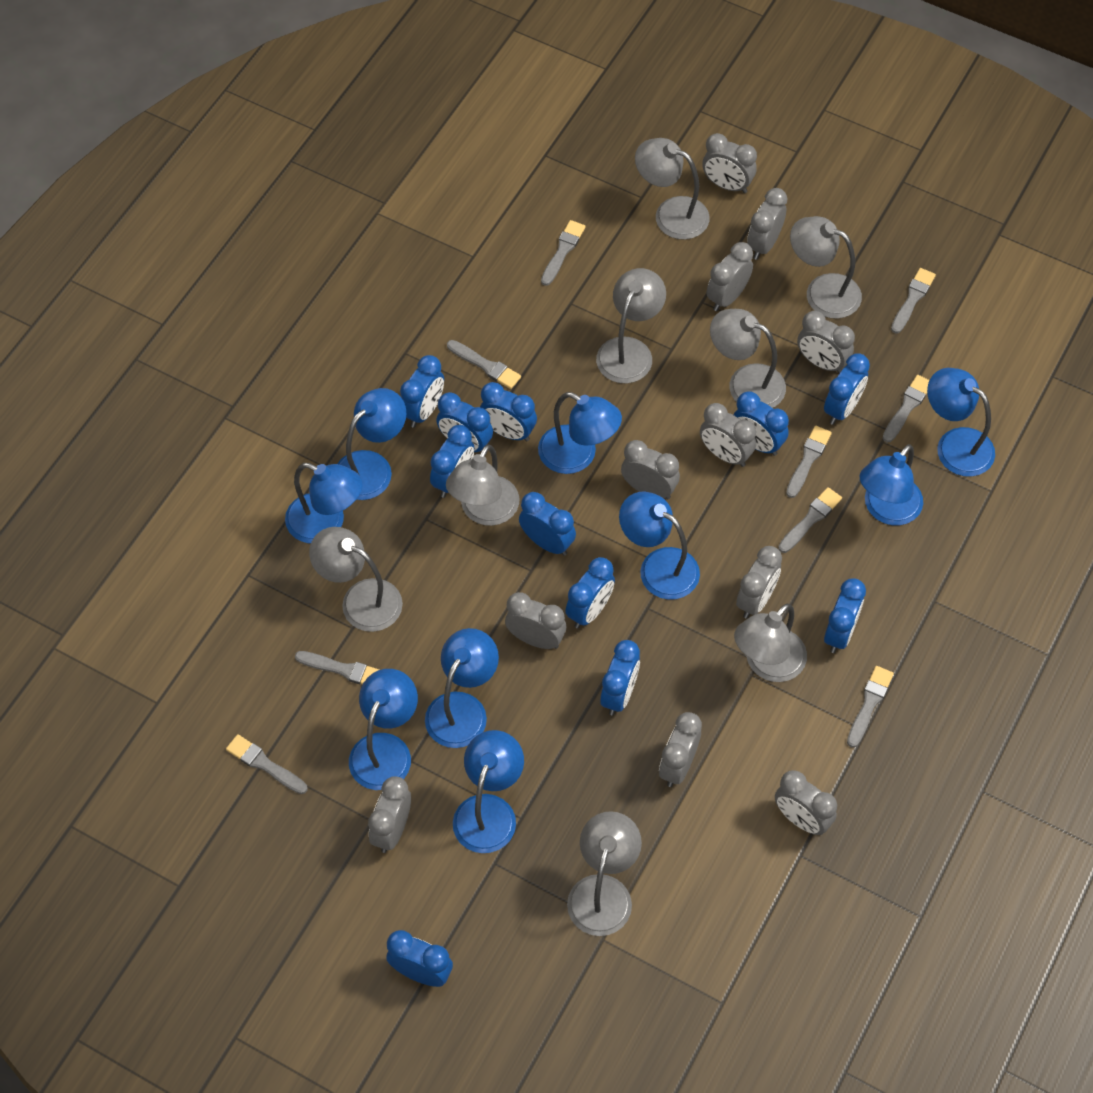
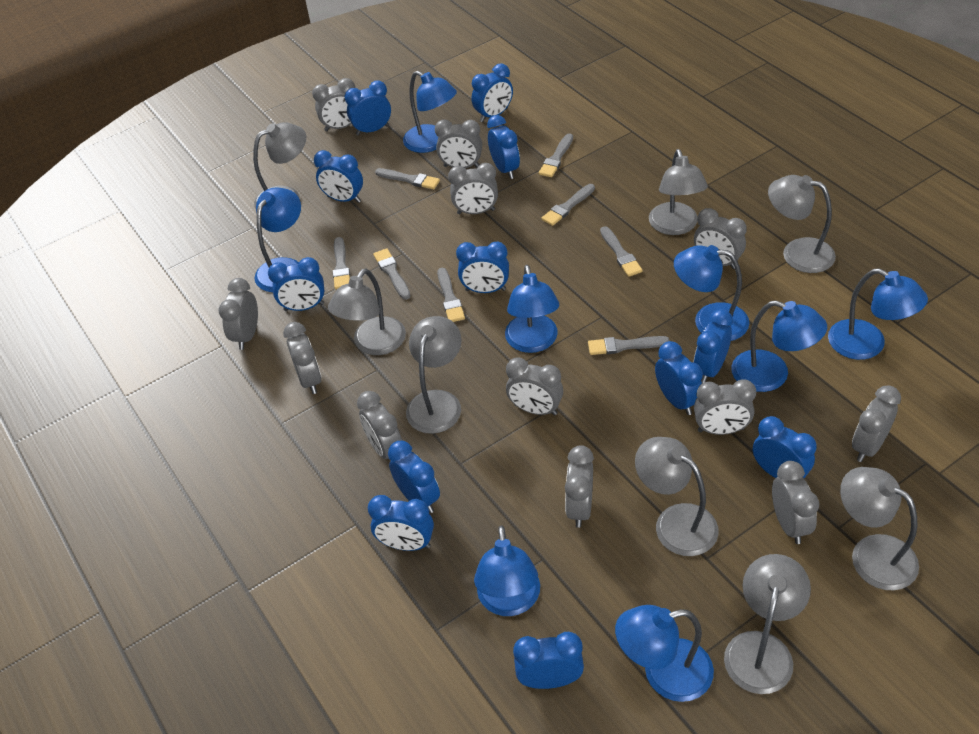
blue clock: [386,930,453,987] [400,355,444,428] [430,425,474,498] [436,392,493,452] [480,382,537,442] [519,492,576,556] [565,557,615,628] [600,640,640,715] [733,391,789,456] [824,353,870,425] [824,578,866,653] = 11 -> [268,257,324,311] [314,150,363,203] [344,81,391,136] [368,495,434,551] [388,441,440,513] [456,242,509,293] [471,63,513,122] [487,115,520,179] [513,632,584,689] [655,341,703,415] [694,309,733,383] [753,416,817,478] = 12
blue lamp: [285,463,362,543] [337,388,406,500] [349,669,418,790] [425,628,499,748] [453,730,524,853] [538,392,622,474] [619,492,700,600] [859,444,923,525] [927,368,995,477] = 9 -> [255,187,301,292] [403,71,457,153] [474,525,540,616] [505,265,560,353] [615,605,714,702] [674,245,749,341] [731,300,827,392] [828,268,928,360] = 8
grey brush: [226,734,308,794] [295,651,380,684] [447,340,521,389] [541,220,586,286] [778,487,842,553] [786,426,832,498] [847,666,894,748] [883,375,929,442] [891,268,936,334] = 9 -> [333,237,350,289] [373,248,411,300] [375,168,440,189] [437,268,465,322] [539,134,573,177] [541,184,595,226] [588,336,670,355] [600,226,643,277] = 8
grey clock: [368,776,411,853] [505,592,566,649] [621,440,680,500] [659,712,702,787] [700,403,756,467] [702,133,757,193] [707,242,753,311] [736,546,782,619] [747,188,788,260] [775,770,837,835] [797,311,855,373] = 11 -> [218,278,258,350] [283,322,322,394] [312,78,355,131] [357,391,402,459] [435,119,482,168] [448,163,498,214] [506,357,563,416] [565,445,594,528] [694,208,746,269] [694,379,756,435] [772,461,819,544] [852,385,901,462] = 12

